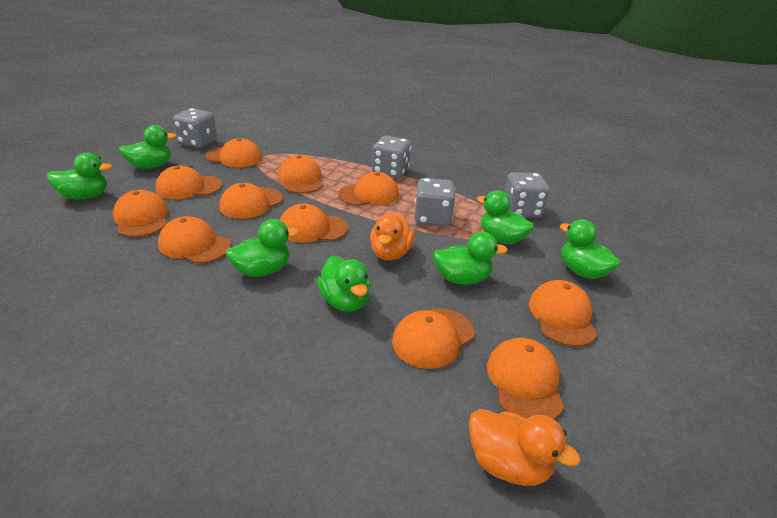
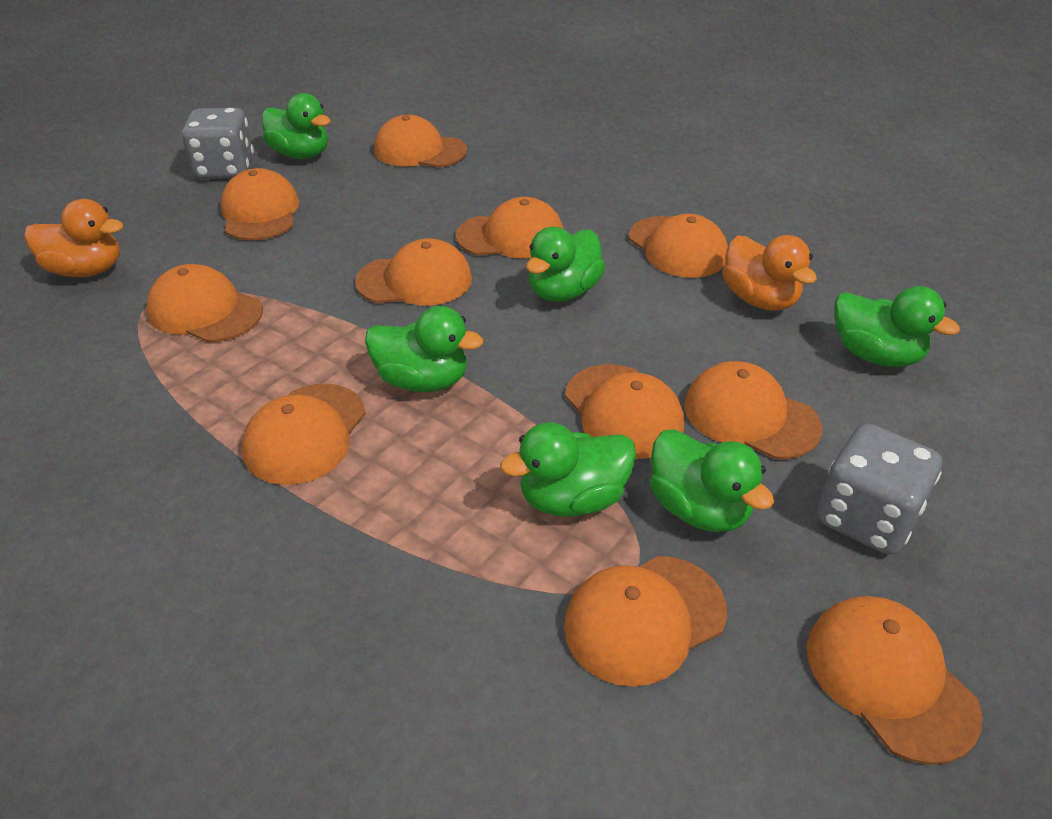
green duck: [47,153,112,200] [119,125,177,169] [226,219,299,277] [317,256,370,312] [433,232,508,285] [477,190,534,244] [560,219,620,279] = 7 -> [262,93,330,159] [365,306,483,392] [500,422,636,517] [526,227,605,302] [650,429,774,532] [834,286,960,367] = 6
grey dice: [173,108,217,148] [372,136,411,178] [414,178,456,227] [504,172,549,218] = 4 -> [182,108,254,179] [817,423,942,554] = 2

